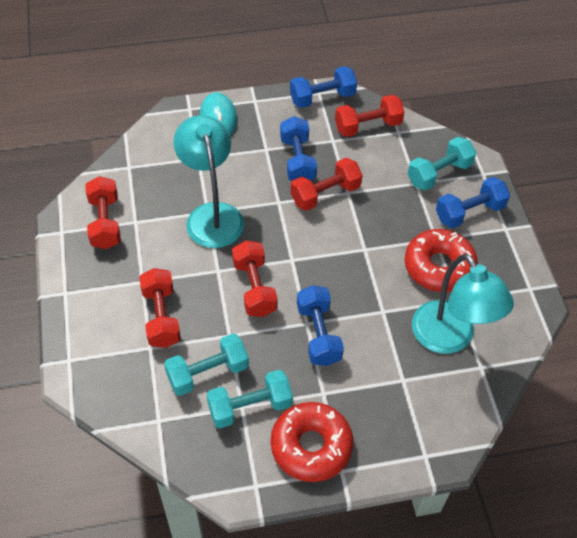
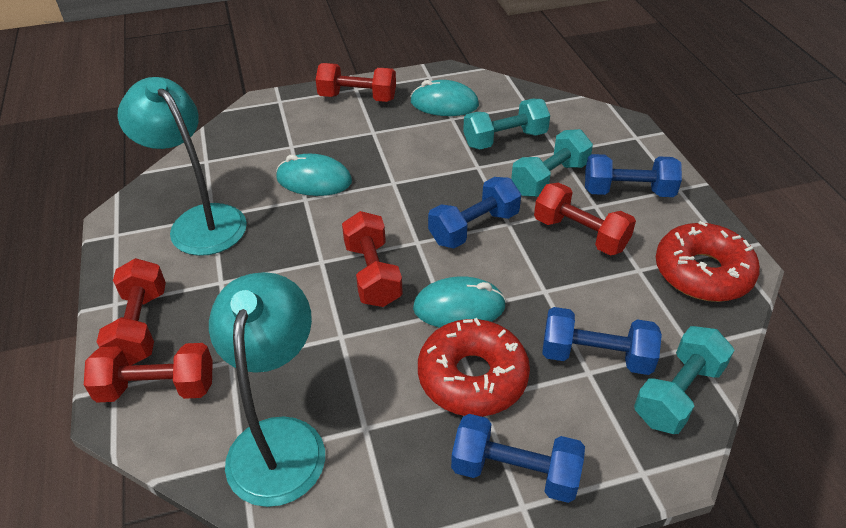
turquoise mouse: [200,92,237,135] = 1 -> [276,154,352,196] [410,80,479,116] [413,276,506,328] = 3

